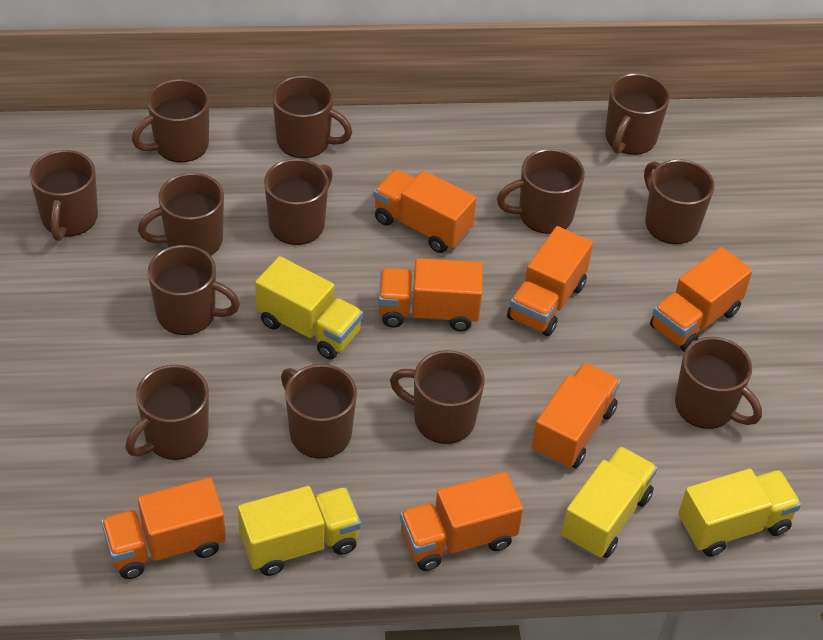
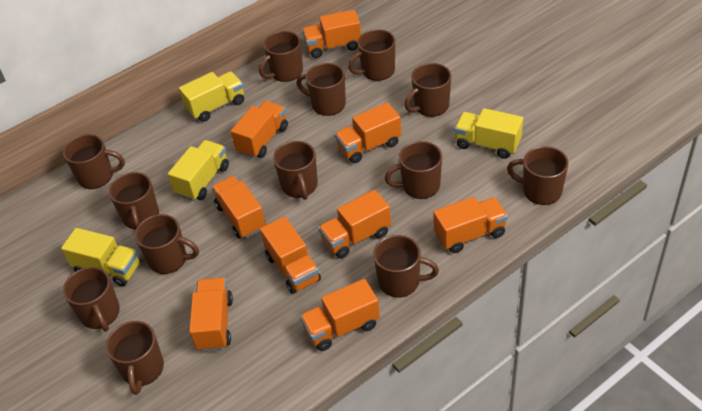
orange truck: [101,478,226,579] [373,169,476,253] [378,258,483,331] [400,472,523,571] [507,226,593,336] [532,363,621,469] [650,247,753,352] = 7 -> [189,278,233,352] [212,176,266,239] [231,101,288,158] [260,216,321,294] [300,279,380,351] [302,10,361,58] [318,190,391,258] [335,102,401,163] [433,197,508,253] = 9

